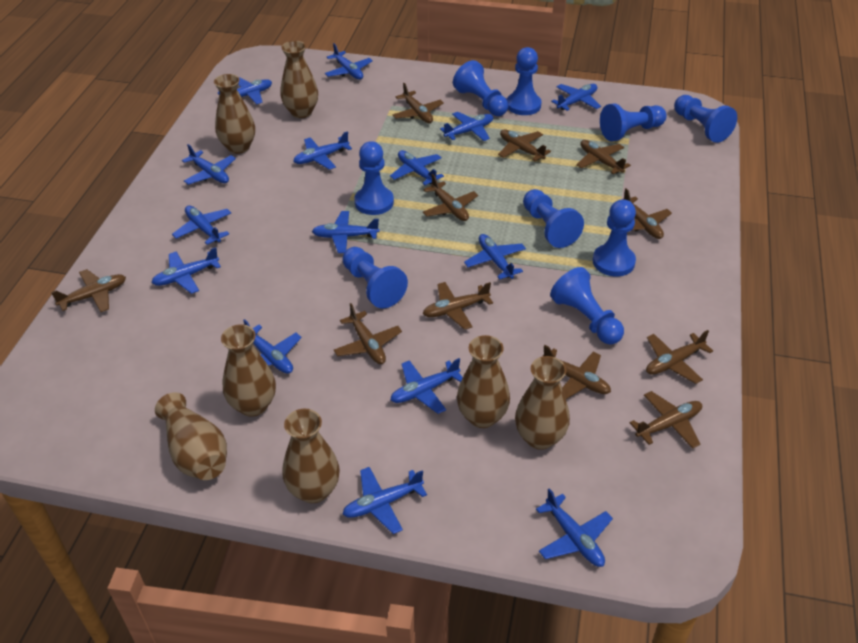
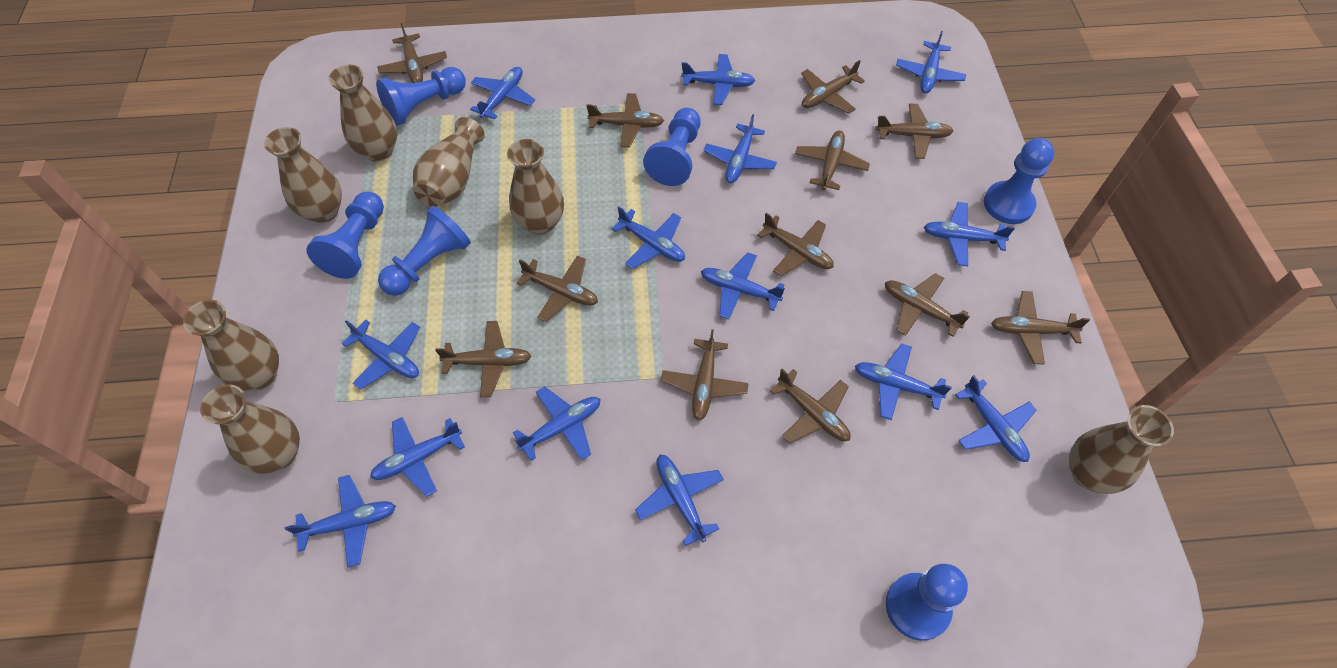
blue pawn: [342,247,408,308] [354,141,394,215] [453,60,508,116] [507,47,541,115] [523,189,584,248] [550,267,624,345] [593,199,636,276] [600,103,667,141] [674,95,737,143] = 9 -> [306,191,384,279] [376,67,466,126] [378,206,471,296] [643,108,701,186] [886,564,968,641] [984,138,1055,224] = 6
blue plane: [151,247,221,294] [172,206,231,245] [182,144,236,185] [218,77,272,105] [243,319,302,374] [293,131,352,170] [312,211,380,253] [325,43,373,80] [343,467,427,534] [390,150,444,185] [390,358,463,414] [440,112,493,141] [464,234,526,280] [536,488,613,567] [551,84,601,111] = 15 -> [285,475,396,567] [342,320,420,390] [370,417,465,497] [470,67,535,119] [513,387,600,461] [612,207,685,269] [635,455,724,546] [681,54,755,105] [701,252,785,319] [703,114,777,183] [855,343,952,420] [896,31,966,93] [924,202,1015,266] [955,375,1037,462] = 14
brown plane: [51,269,126,312] [334,303,402,364] [393,83,444,123] [422,174,478,221] [423,282,493,330] [498,129,551,161] [542,345,611,399] [576,140,631,174] [623,188,672,239] [630,391,702,449] [646,330,713,384] = 11 -> [377,23,447,83] [435,321,532,397] [517,256,598,322] [586,93,664,148] [661,329,749,421] [757,213,834,276] [770,369,851,443] [795,131,870,190] [801,60,865,114] [875,104,953,159] [885,273,970,337] [991,291,1090,365] = 12

